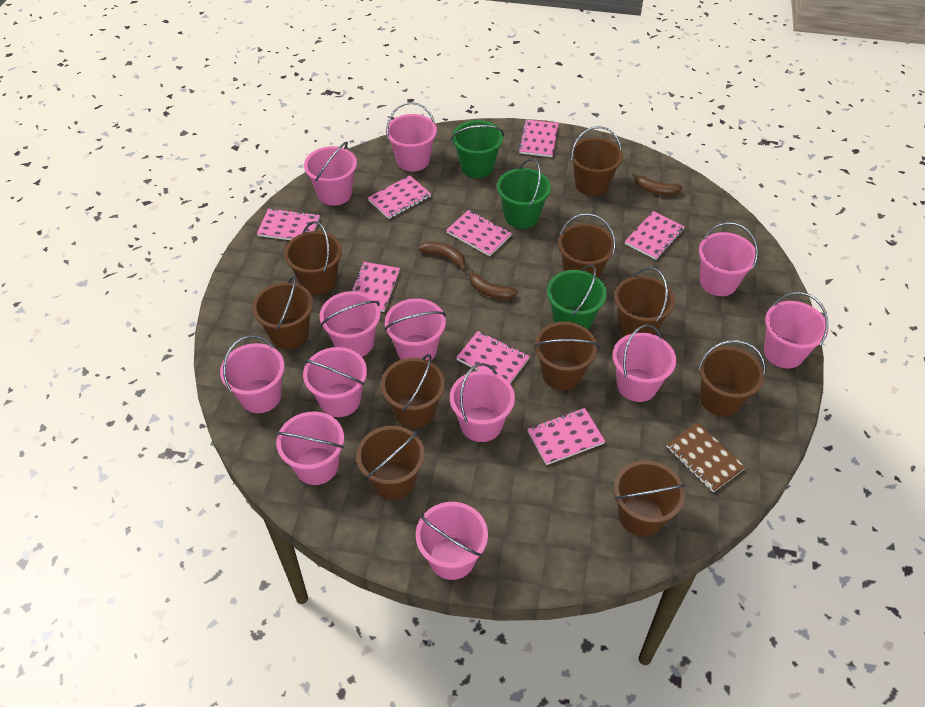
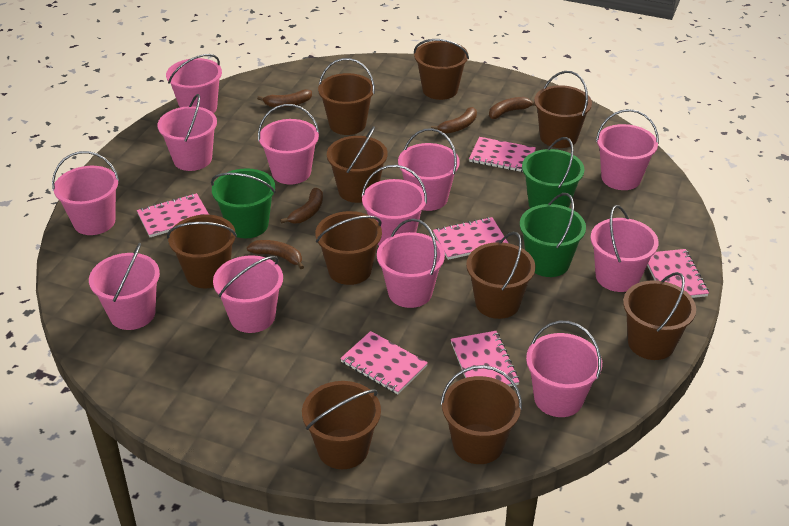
brown banana: [418,242,466,271] [468,269,518,300] [632,172,682,195] = 3 -> [247,240,304,269] [257,89,312,108] [280,188,323,224] [431,107,477,134] [489,97,535,119] = 5
brown notebook: [666,423,746,492] = 1 -> none = 0
pink notebook: [257,208,320,240] [351,262,400,312] [368,175,431,219] [446,210,512,256] [456,331,530,384] [518,120,559,157] [527,408,605,465] [625,211,685,260] = 8 -> [137,193,209,237] [340,331,428,394] [433,217,508,260] [451,331,519,386] [469,137,536,172] [647,249,709,298] = 6

